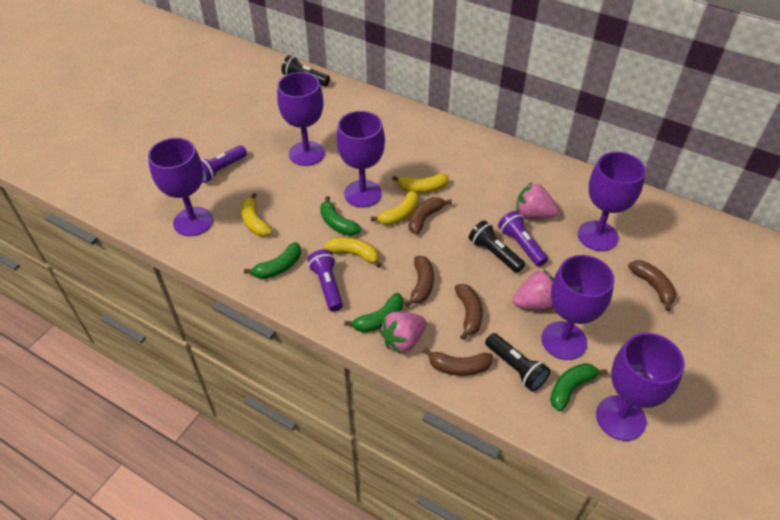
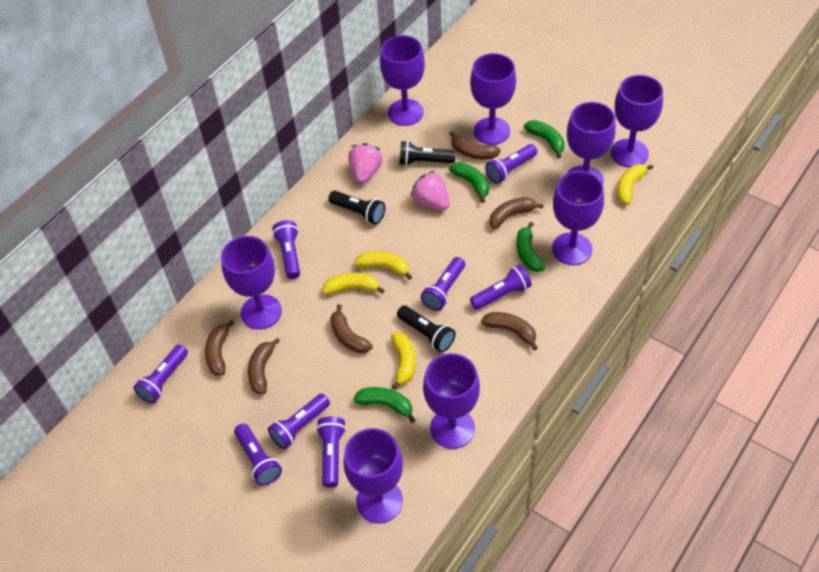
brown banana: [405,256,434,307] [408,197,452,234] [423,348,493,376] [455,284,483,340] [628,260,676,311] = 5 -> [205,320,234,376] [248,338,280,394] [330,304,373,353] [449,131,501,160] [481,312,538,350] [489,197,544,229] = 6
pink strawberry: [380,311,426,354] [513,269,554,310] [516,182,559,219] = 3 -> [348,143,383,184] [411,171,450,210] = 2
purple flashlight: [200,145,247,183] [308,249,343,312] [498,211,548,267] = 3 -> [133,345,188,403] [234,423,282,486] [268,393,330,449] [272,220,300,279] [316,416,346,487] [421,257,465,311] [470,264,532,310] [485,144,538,184] = 8
purple goblet: [148,138,213,236] [277,72,325,166] [336,111,385,208] [541,255,614,360] [578,152,646,251] [596,333,685,441] = 6 -> [221,236,282,330] [343,428,403,523] [380,35,425,126] [423,353,480,449] [470,53,516,145] [552,171,604,265] [567,102,616,184] [611,75,663,167] = 8

